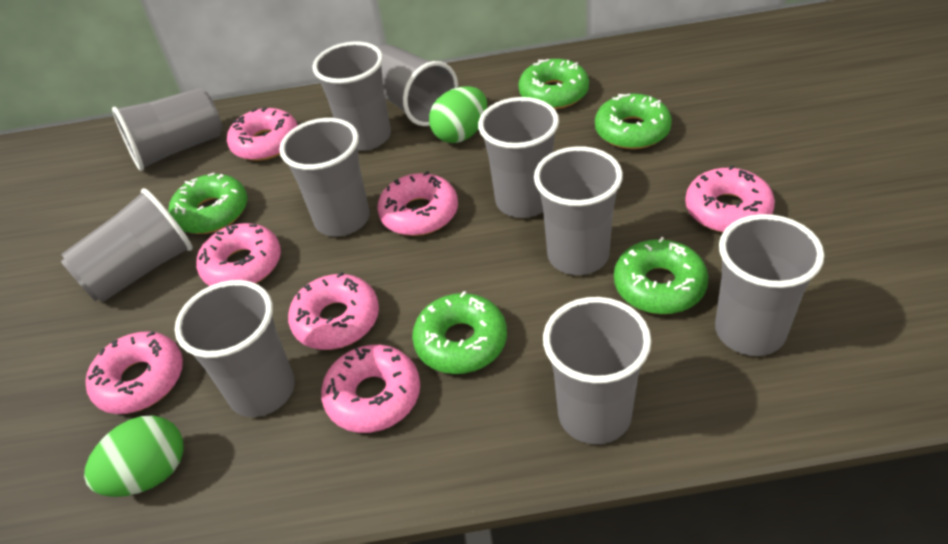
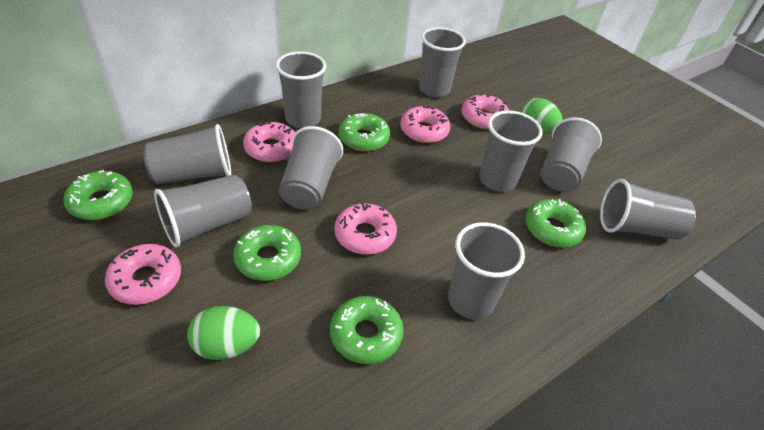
grey cup: [61,188,193,302] [112,88,222,171] [175,280,295,417] [279,118,370,237] [312,41,391,151] [378,45,458,126] [478,97,559,218] [534,146,623,275] [543,297,651,444] [715,214,824,356] = 10 -> [143,124,231,184] [154,175,252,248] [276,51,326,128] [279,126,343,210] [419,27,466,97] [448,222,525,319] [479,111,543,192] [541,117,602,192] [600,179,696,240] = 9
pink donut: [86,331,183,414] [196,223,281,286] [227,107,298,161] [288,272,379,350] [321,345,420,433] [377,171,458,236] [685,165,775,232] = 7 -> [105,244,181,305] [243,122,295,162] [334,203,397,255] [400,105,450,143] [461,94,509,129] = 5

